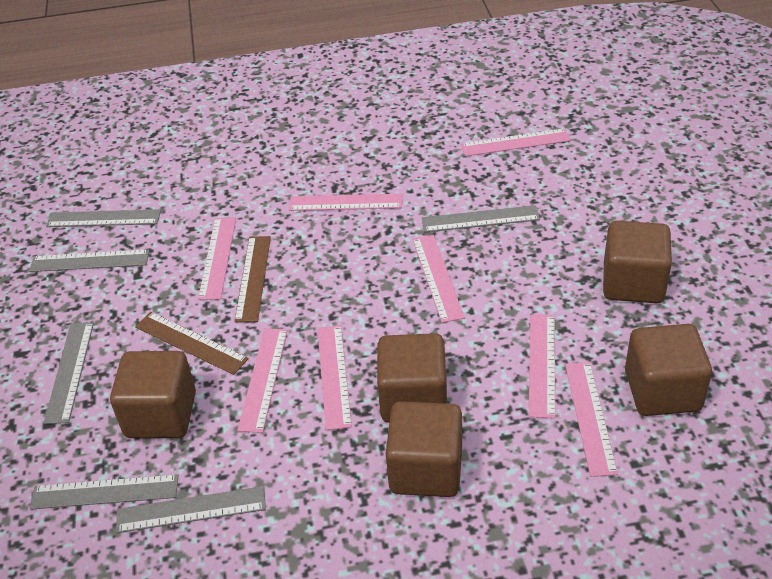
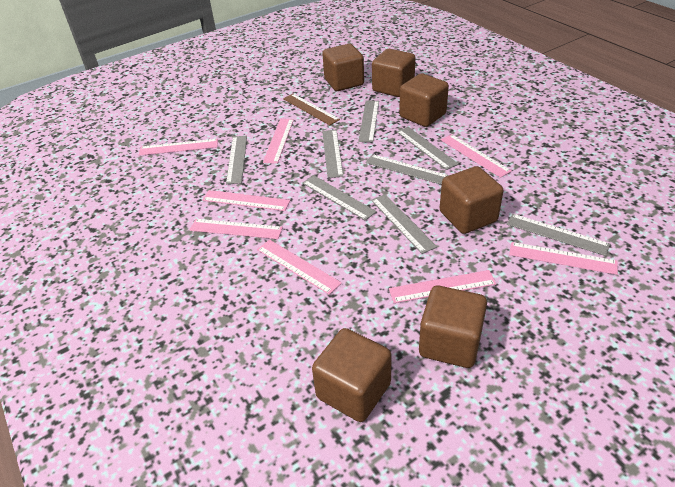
brown cube: [110,351,196,438] [377,333,447,423] [386,401,462,497] [603,221,672,303] [625,324,712,416] = 5 -> [312,328,392,422] [322,44,364,91] [372,49,415,97] [399,73,449,127] [419,286,487,368] [440,166,503,234] = 6
brown ruler: [135,312,249,375] [234,236,271,322] = 2 -> [283,94,340,125] = 1
grey ruler: [29,249,150,272] [30,474,178,510] [44,322,94,424] [46,209,161,227] [116,486,266,533] [422,205,540,232] = 6 -> [226,136,247,184] [302,175,377,221] [322,130,343,178] [358,101,379,142] [365,154,449,185] [371,194,437,254] [397,127,459,170] [506,214,610,256] = 8

